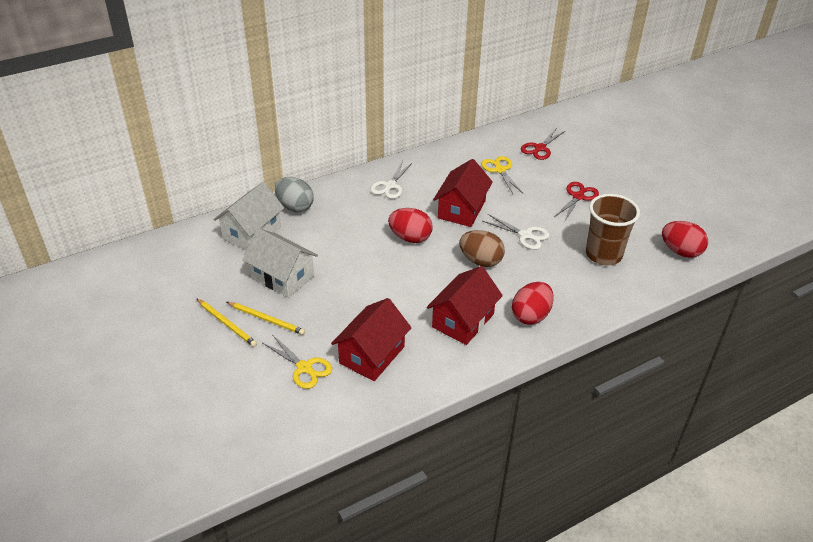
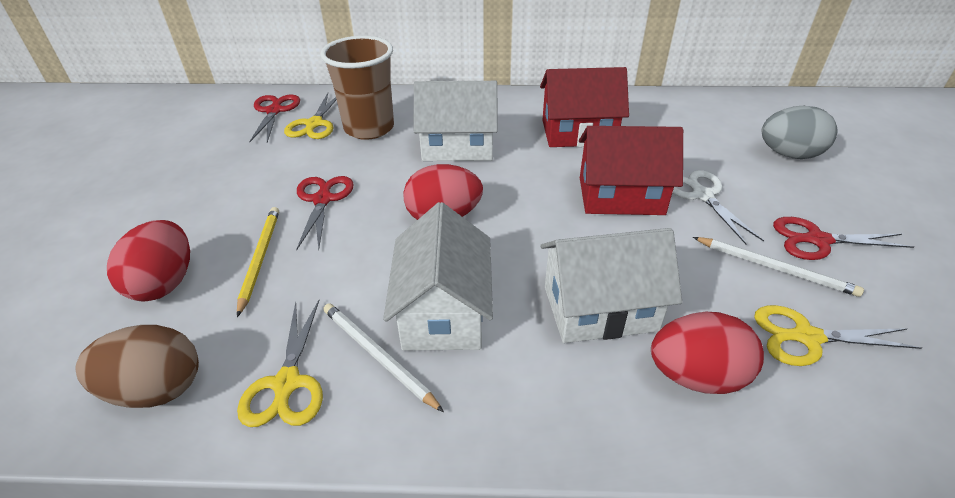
red house: [331,298,411,381] [427,266,503,345] [433,159,493,227] = 3 -> [540,67,629,147] [579,126,683,215] = 2
red scissors: [521,129,565,160] [554,182,599,221] = 2 -> [249,94,300,143] [296,176,354,250] [773,217,914,260] = 3
white house: [213,182,284,250] [242,228,318,298] = 2 -> [383,202,493,351] [414,81,498,161] [540,228,682,343] = 3
white pencil: none = 0 -> [323,303,444,412] [693,237,864,297] = 2
white scissors: [370,161,413,199] [483,214,550,250] = 2 -> [672,170,764,244] = 1
yellow pencil: [196,298,257,347] [227,302,305,335] = 2 -> [237,207,279,317] = 1
yellow scissors: [263,336,332,389] [481,156,523,194] = 2 -> [237,300,323,427] [284,93,336,139] [754,305,922,366] = 3

